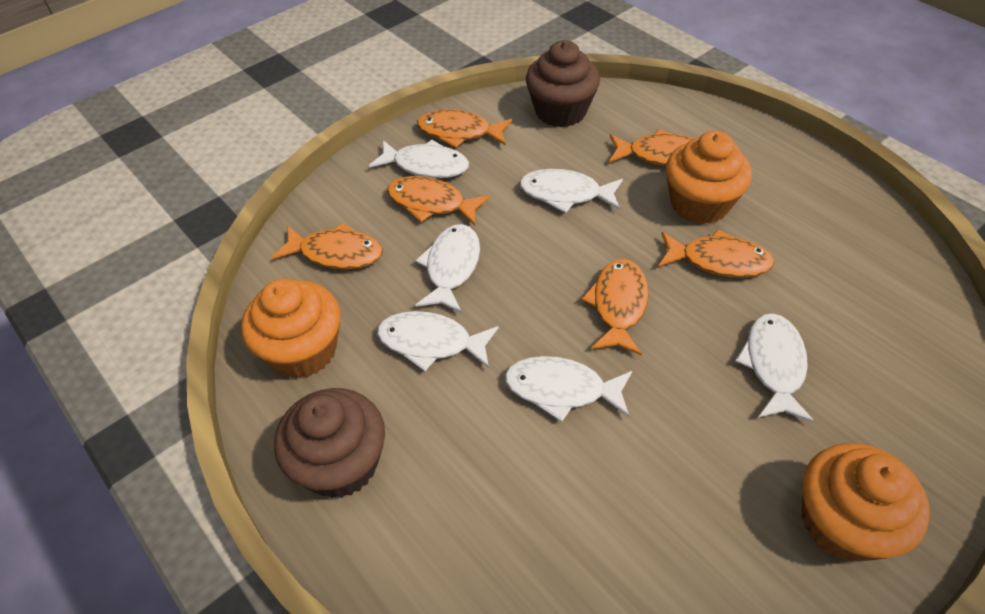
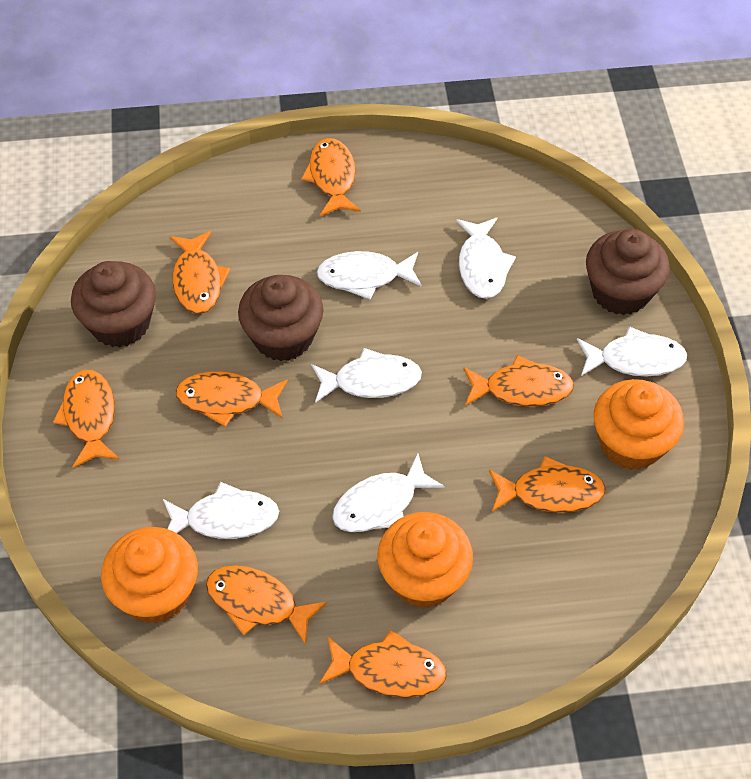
brown cupcake: [274,388,385,498] [526,40,600,127] = 2 -> [71,261,156,347] [238,275,324,361] [586,229,670,315] = 3
orange fish: [272,222,383,269] [387,176,490,226] [417,110,512,148] [581,259,649,355] [609,129,694,166] [658,229,775,278] = 6 -> [53,370,120,468] [170,231,231,314] [176,372,288,427] [206,566,327,645] [301,138,361,216] [319,629,447,697] [463,355,574,407] [489,456,606,513] = 8

